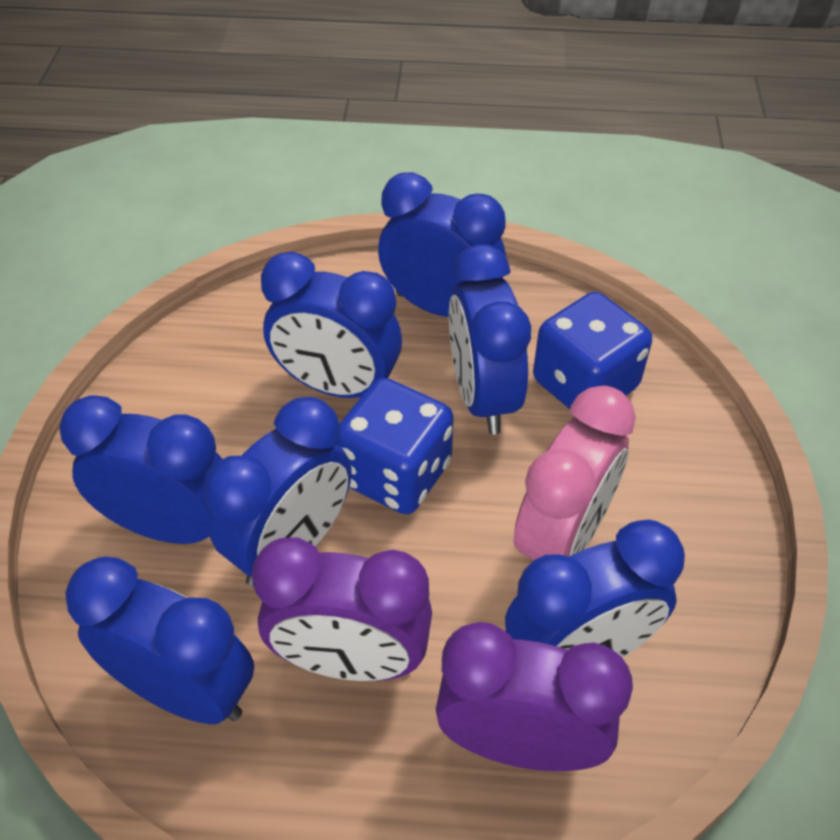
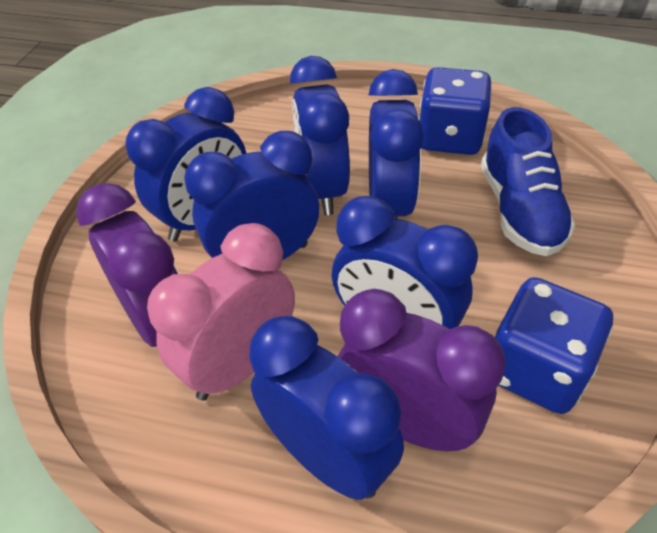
blue clock: [59,395,222,544] [65,557,254,724] [204,397,352,587] [261,252,402,398] [378,172,506,317] [449,244,531,435] [505,519,685,658] = 7 -> [125,87,246,242] [184,131,319,260] [249,316,404,500] [290,56,350,215] [332,196,478,329] [369,69,424,219] = 6
blue shoe: none = 0 -> [481,107,576,256] = 1

